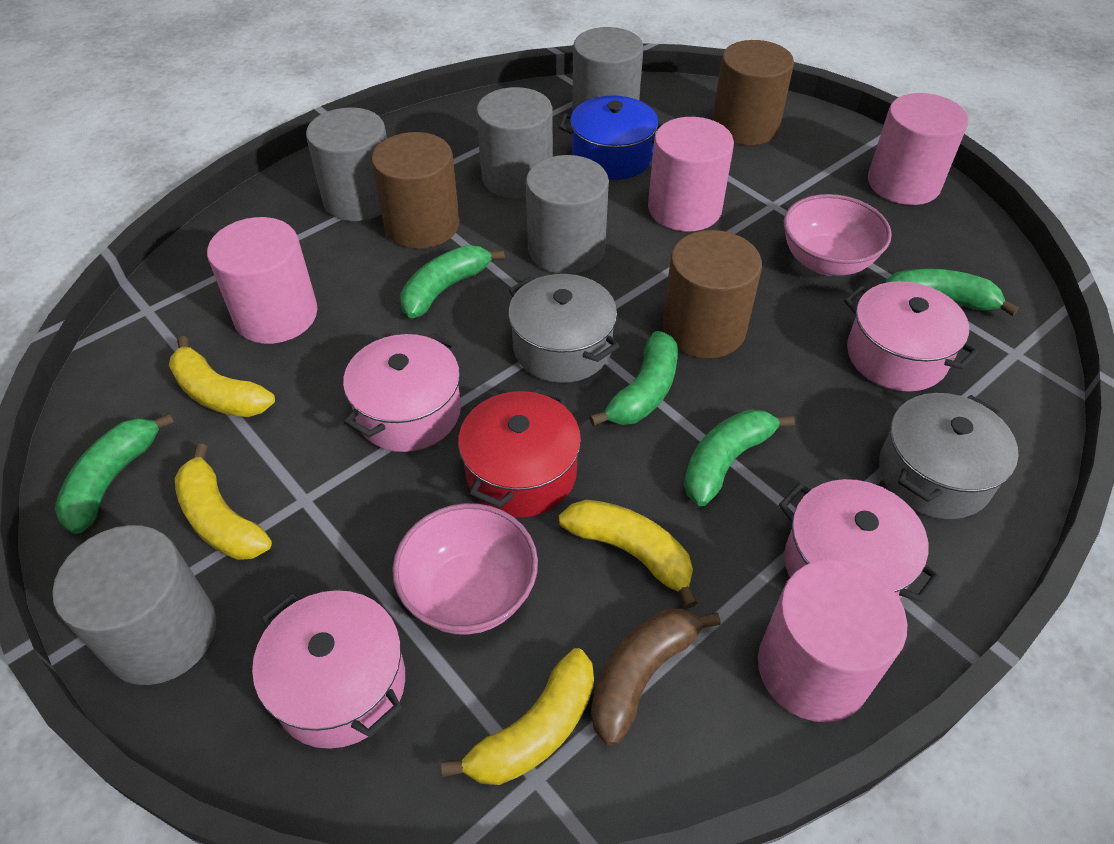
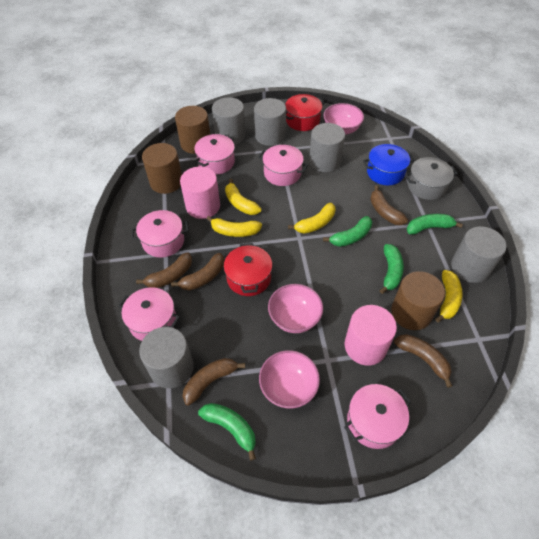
brown banana: [591,609,721,746] = 1 -> [136,252,192,288] [171,253,224,291] [183,358,245,406] [370,185,408,225] [394,334,452,388] = 5
green banana: [55,413,175,534] [400,245,505,318] [590,331,678,426] [684,409,795,506] [885,268,1019,316] = 5 -> [198,403,256,460] [323,216,372,247] [379,244,404,294] [407,214,463,235] = 4
grey pot: [508,274,620,383] [879,393,1019,519] = 2 -> [405,157,458,200] = 1
pink bowl: [392,503,538,635] [784,194,892,276] = 2 -> [259,350,320,409] [268,284,323,333] [324,103,364,135] = 3
pink cylinder: [207,217,317,344] [648,117,734,232] [758,559,907,722] [868,93,968,205] = 4 -> [180,167,220,219] [344,305,397,365] = 2
pink pot: [252,590,405,749] [343,333,461,452] [779,479,940,602] [844,281,979,392] = 4 -> [118,287,180,341] [131,210,189,258] [194,134,235,175] [258,145,308,186] [344,384,411,449] = 5
red pot: [458,387,581,518] = 1 -> [224,243,272,296] [285,94,325,131] = 2

